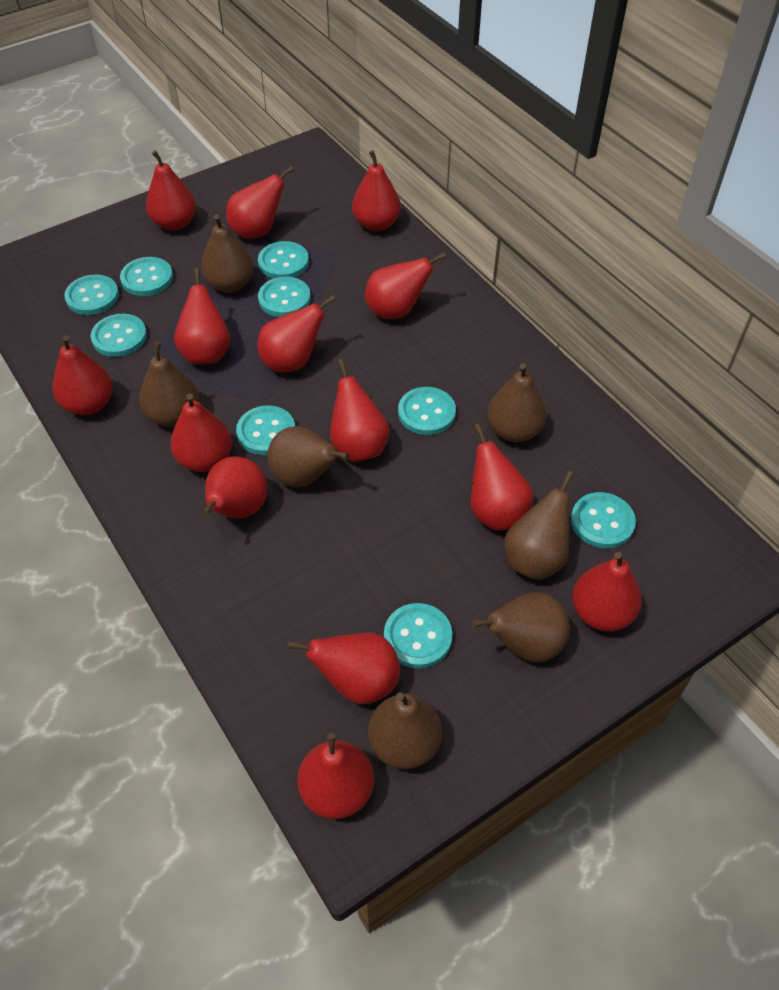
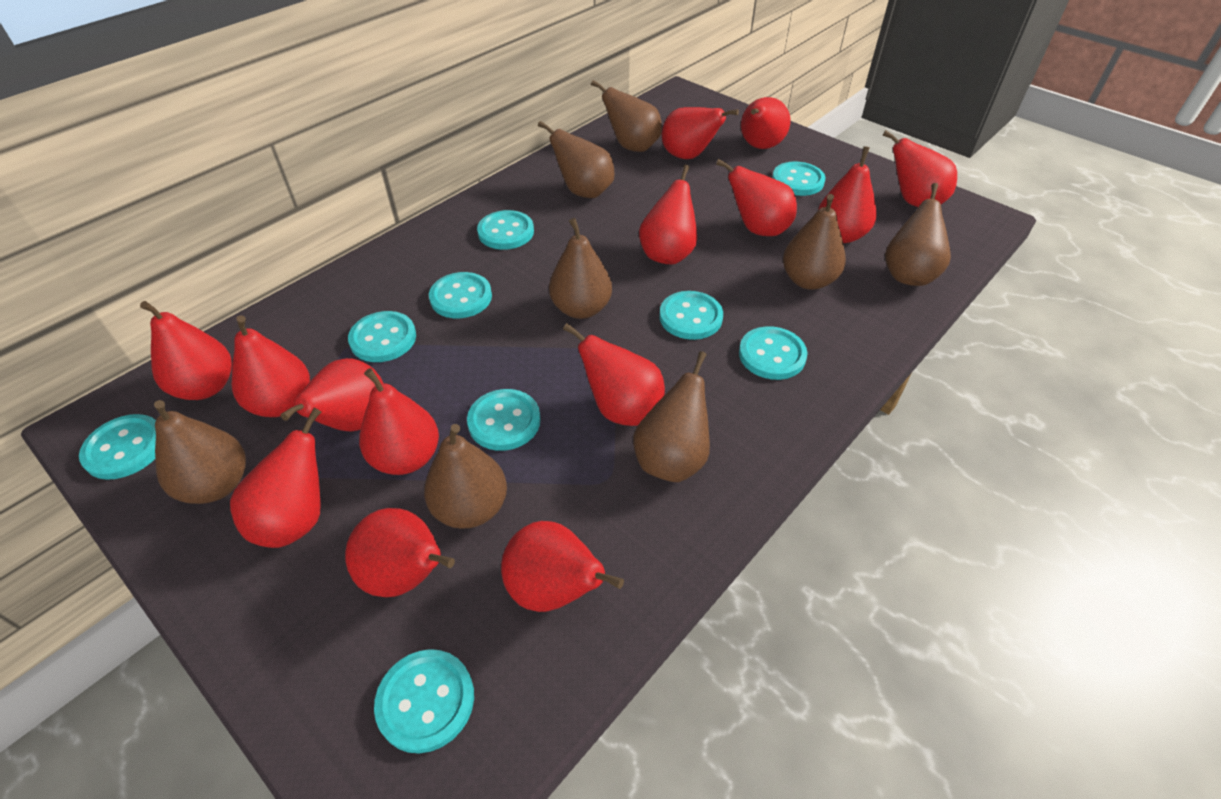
brown pear: [139,342,199,427] [201,214,253,293] [267,426,349,487] [368,693,442,769] [472,592,570,662] [487,363,547,442] [504,471,574,580] = 7 -> [154,400,246,504] [424,424,507,529] [538,121,615,198] [549,218,612,319] [591,80,662,152] [633,351,710,482] [783,194,846,290] [885,183,951,286] = 8

